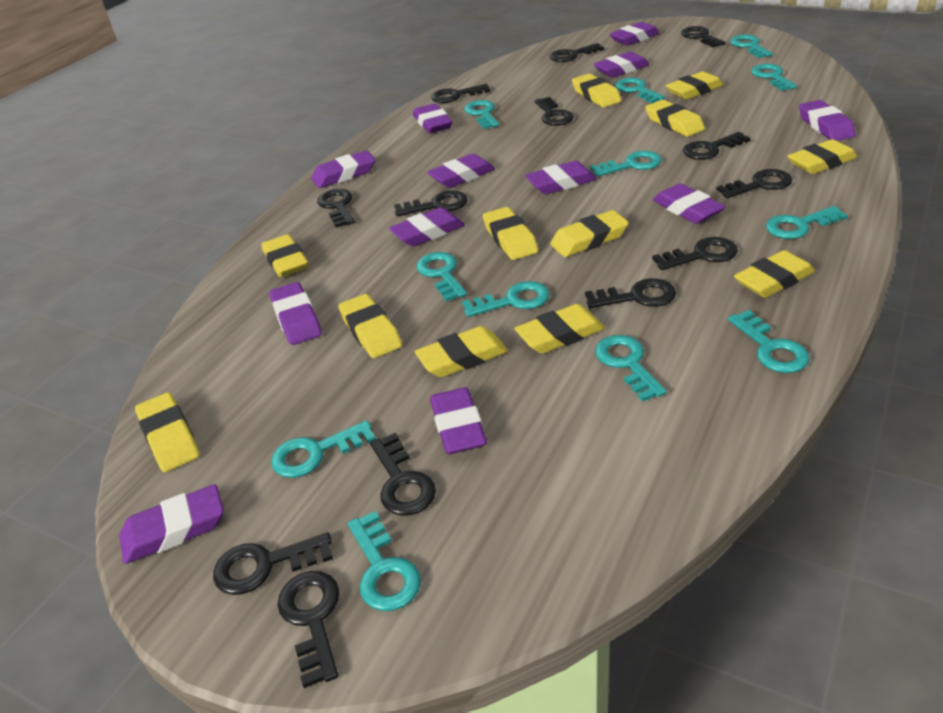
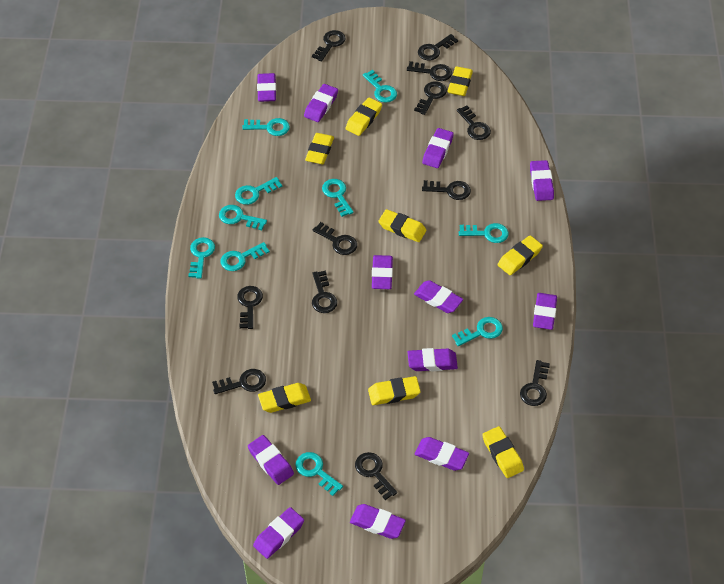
black key: [213,532,333,595] [278,571,339,688] [317,189,355,227] [370,433,436,516] [394,190,468,217] [431,84,491,103] [535,97,574,126] [550,43,604,62] [585,278,676,308] [652,237,738,270] [681,26,726,47] [683,132,751,160] [716,169,792,198] = 13 -> [212,369,266,394] [237,286,263,329] [312,30,345,62] [312,271,337,313] [313,222,357,255] [355,452,397,500] [407,61,452,81] [414,81,447,115] [418,34,458,60] [422,180,471,200] [457,106,491,140] [520,360,550,406] = 12
turquoise key: [271,420,376,478] [348,511,421,611] [416,252,467,301] [462,281,550,317] [464,100,499,129] [590,151,662,177] [595,335,666,402] [615,78,665,103] [728,310,810,373] [730,34,773,58] [751,64,797,91] [766,206,848,239] = 12 -> [188,237,215,279] [219,205,267,230] [221,242,270,271] [235,177,282,205] [242,118,290,136] [295,452,343,496] [322,179,354,217] [363,70,397,103] [452,317,503,346] [459,223,509,243] = 10
yellow eraser: [135,392,200,472] [262,234,308,277] [338,294,402,358] [415,326,508,377] [483,207,538,260] [514,304,605,354] [550,210,629,257] [572,74,621,107] [645,100,705,137] [666,71,724,100] [734,250,815,298] [788,139,857,174] = 12 -> [258,383,311,413] [305,133,334,164] [345,97,382,136] [368,376,421,405] [378,209,426,242] [447,66,473,96] [482,426,524,478] [498,235,543,275] = 8

